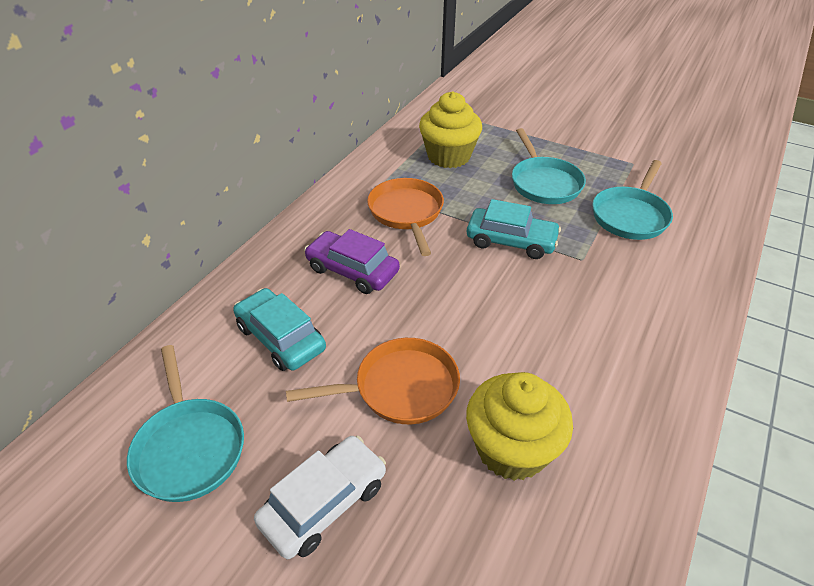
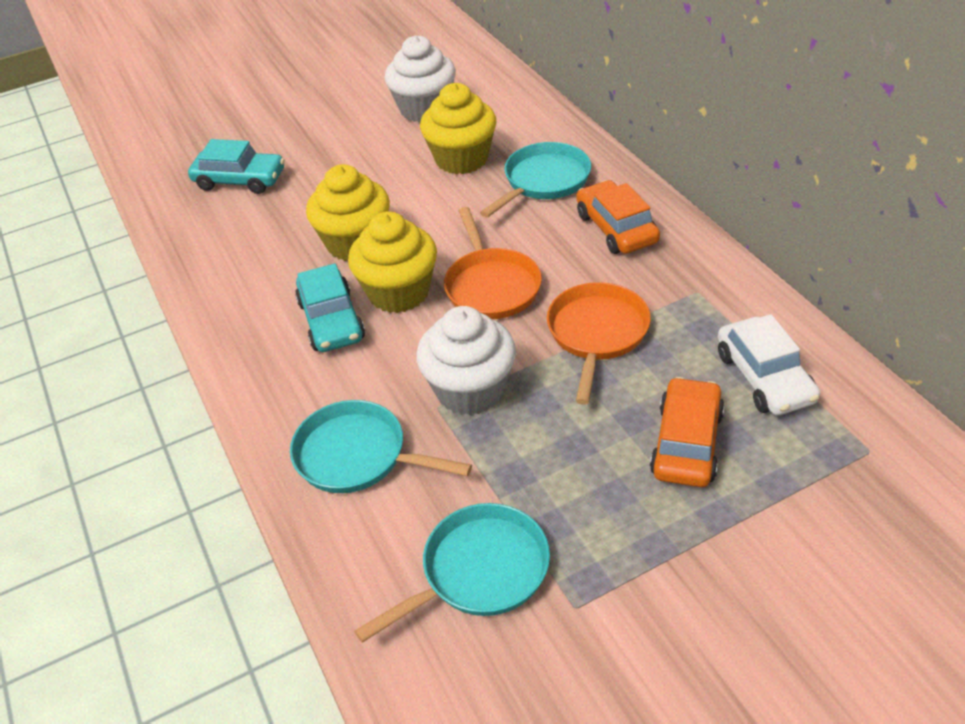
orange car: none = 0 -> [576,180,660,254] [650,377,725,487] = 2
purple car: [304,229,400,294] = 1 -> none = 0
white cupcake: none = 0 -> [385,35,456,122] [416,306,516,415] = 2
yellow cupcake: [419,91,482,168] [466,372,573,481] = 2 -> [306,164,390,261] [348,211,437,313] [420,83,497,174] = 3

